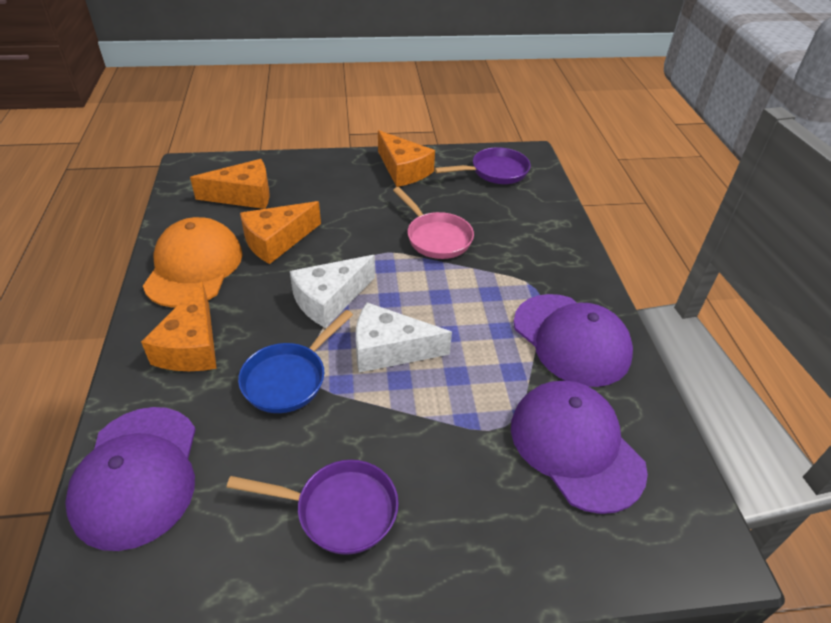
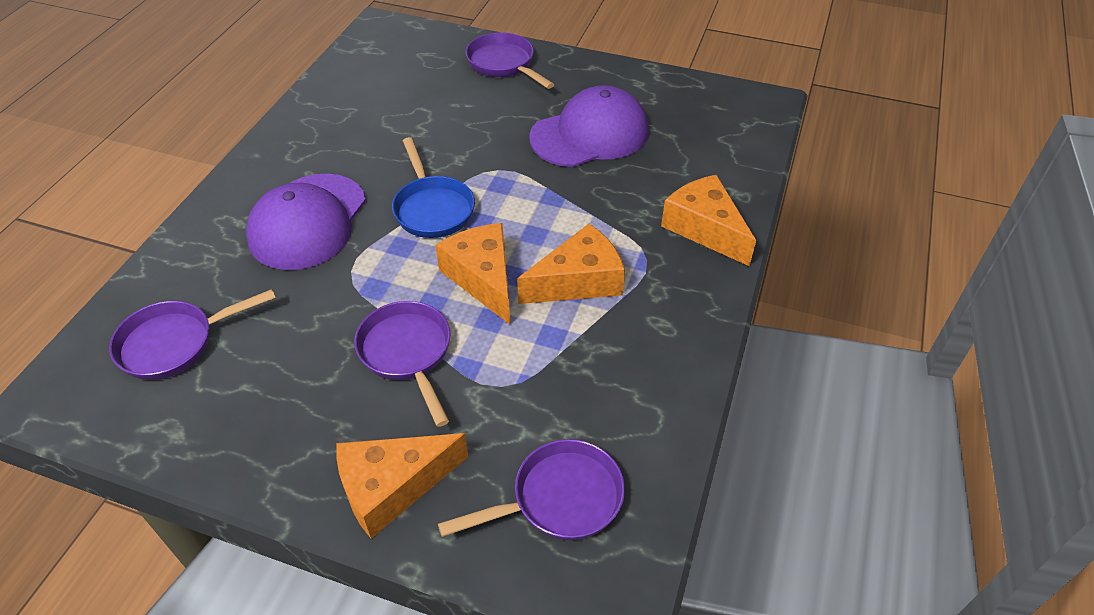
orange cap: [143,217,242,308] = 1 -> none = 0
pink pan: [393,187,474,259] = 1 -> none = 0
purple cap: [65,407,196,551] [511,381,648,514] [513,294,633,387] = 3 -> [246,173,366,270] [529,85,649,167] = 2
purple pan: [226,460,399,555] [434,147,531,184] = 2 -> [109,289,276,380] [354,301,451,427] [438,439,625,540] [466,32,554,89] = 4
white cheese: [290,255,375,328] [356,302,452,372] = 2 -> none = 0

